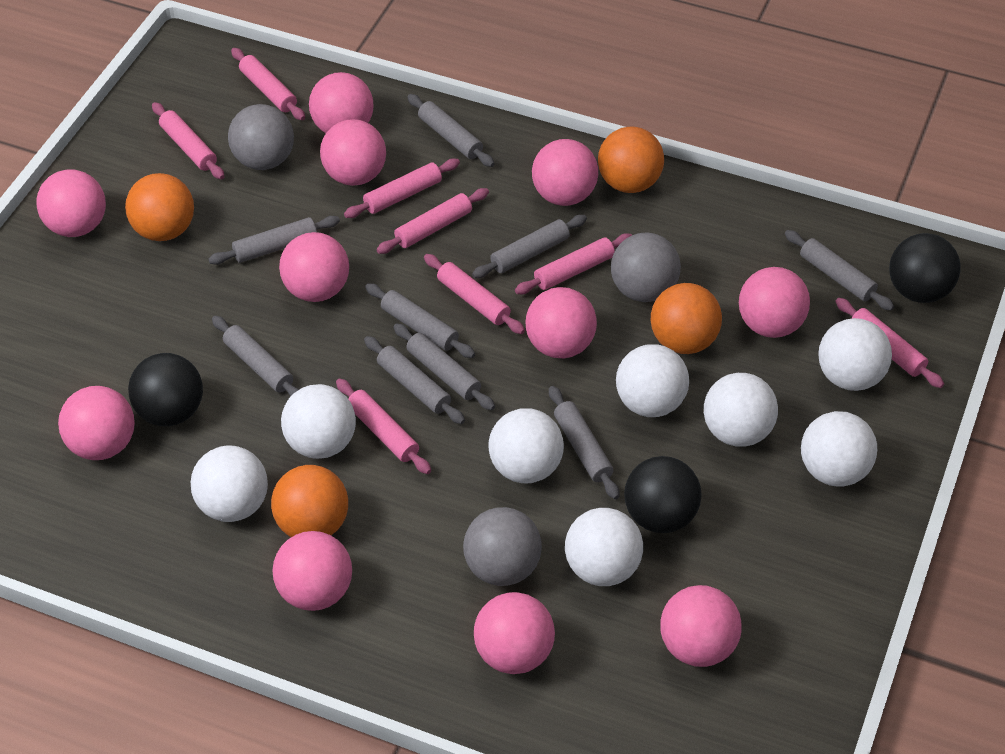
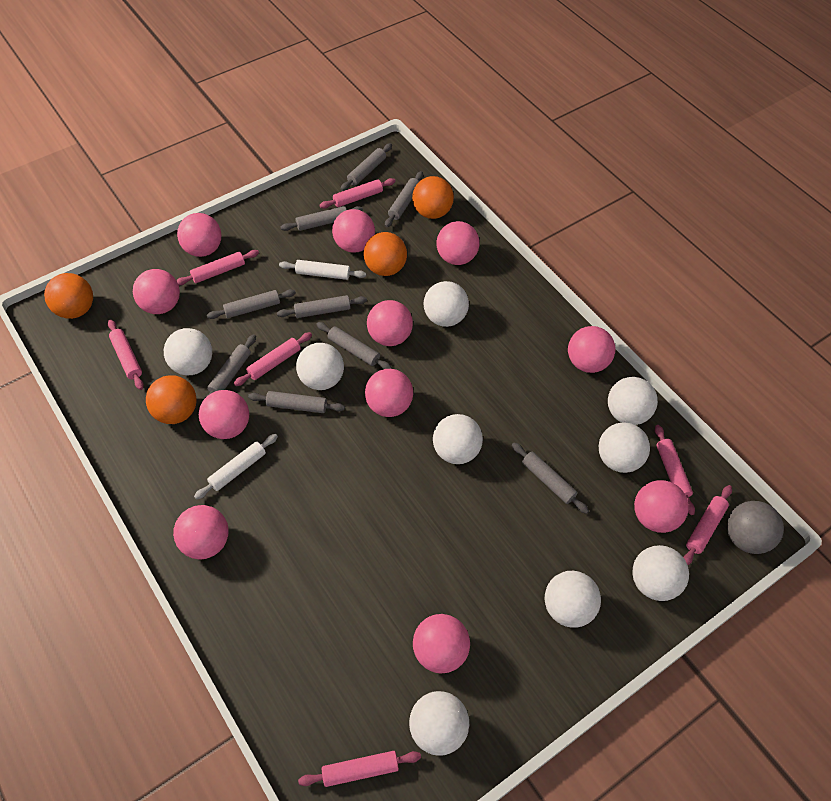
black ball: [128,353,203,426] [624,456,702,533] [889,233,961,303] = 3 -> none = 0
grey ball: [228,104,294,170] [463,507,542,586] [611,232,681,302] = 3 -> [727,501,784,554] = 1
pink rolling pin: [152,102,225,179] [231,48,305,120] [336,379,431,474] [344,159,460,218] [376,188,489,254] [424,254,525,334] [515,233,632,294] [835,298,944,388] = 8 -> [108,319,144,390] [176,250,259,285] [234,332,312,386] [298,751,421,787] [319,178,396,209] [655,425,695,515] [683,485,732,565] = 7
white ball: [191,445,268,522] [281,384,356,459] [488,408,564,483] [565,508,643,586] [616,344,689,417] [704,373,778,447] [801,411,877,487] [818,318,892,391] = 8 -> [164,328,212,375] [296,343,344,390] [409,691,469,756] [424,281,469,327] [433,414,483,464] [545,571,601,627] [599,422,650,473] [608,377,658,425] [632,545,689,601] = 9
white rolling pin: none = 0 -> [194,434,278,500] [279,260,366,280] = 2

